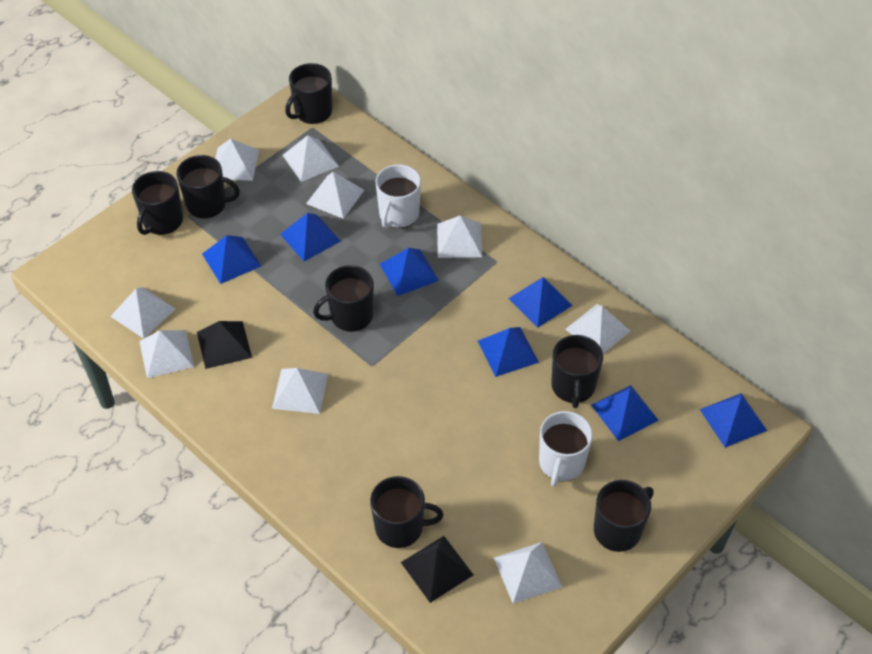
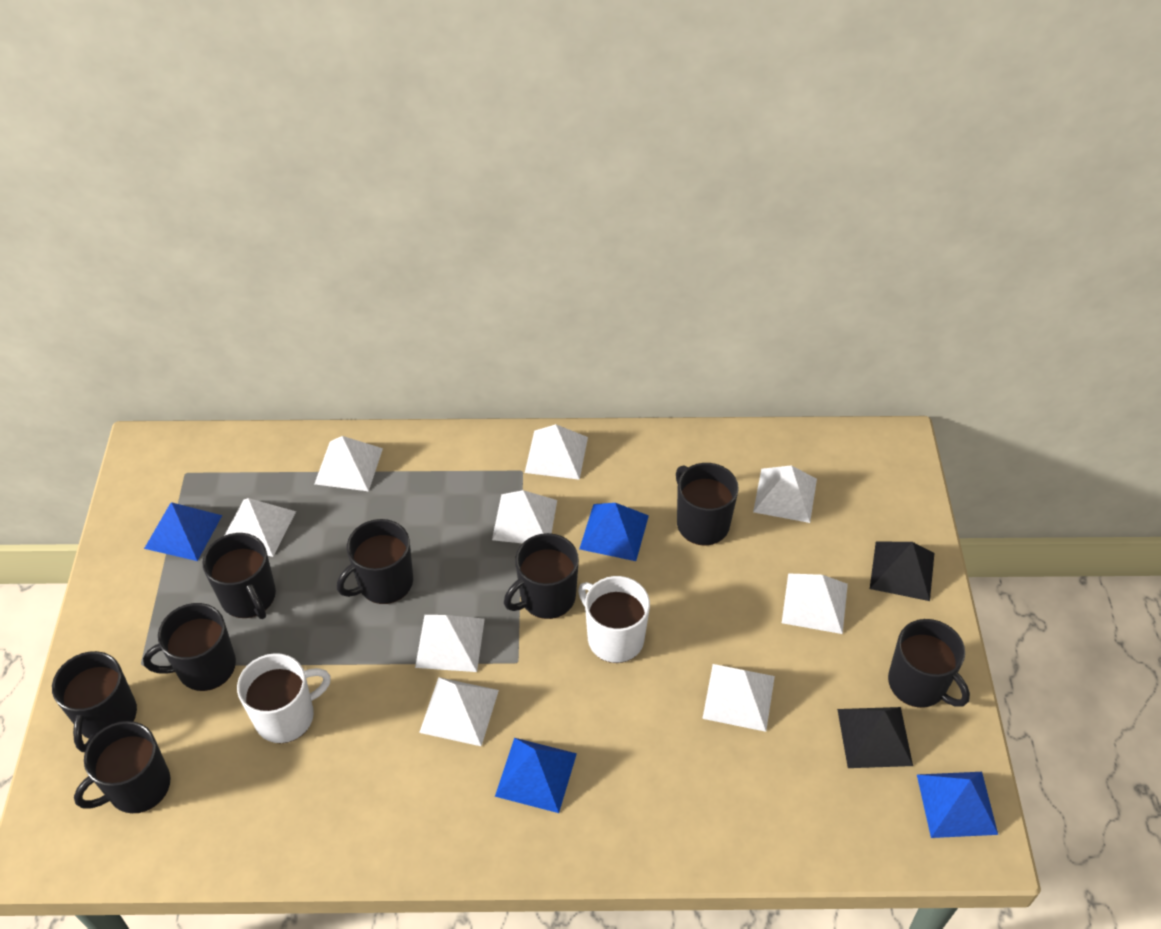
black mug: [132,171,183,235] [176,155,240,218] [285,63,332,124] [313,265,374,332] [370,476,444,548] [551,335,603,408] [594,480,654,552] = 7 -> [52,651,137,752] [74,721,171,813] [143,603,236,691] [202,533,276,619] [337,519,413,604] [504,533,579,619] [676,463,739,546] [888,619,970,708] = 8
blue pyramid: [202,235,261,284] [280,213,341,261] [380,248,439,296] [478,327,539,377] [508,277,573,328] [591,385,659,441] [700,393,767,448] = 7 -> [144,502,222,561] [495,738,577,813] [580,503,649,561] [917,772,998,838] = 4

